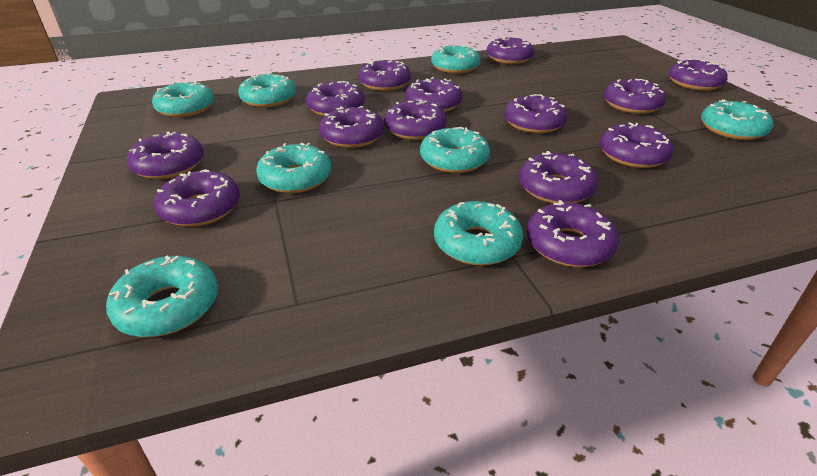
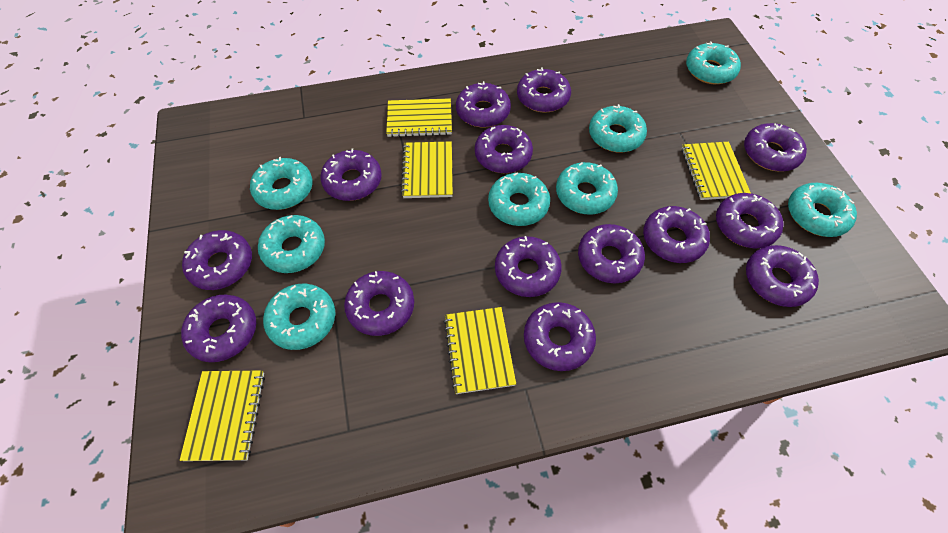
yellow notebook: none = 0 -> [180,370,265,461] [386,98,452,137] [401,141,453,198] [443,307,516,394] [681,142,751,200] = 5

